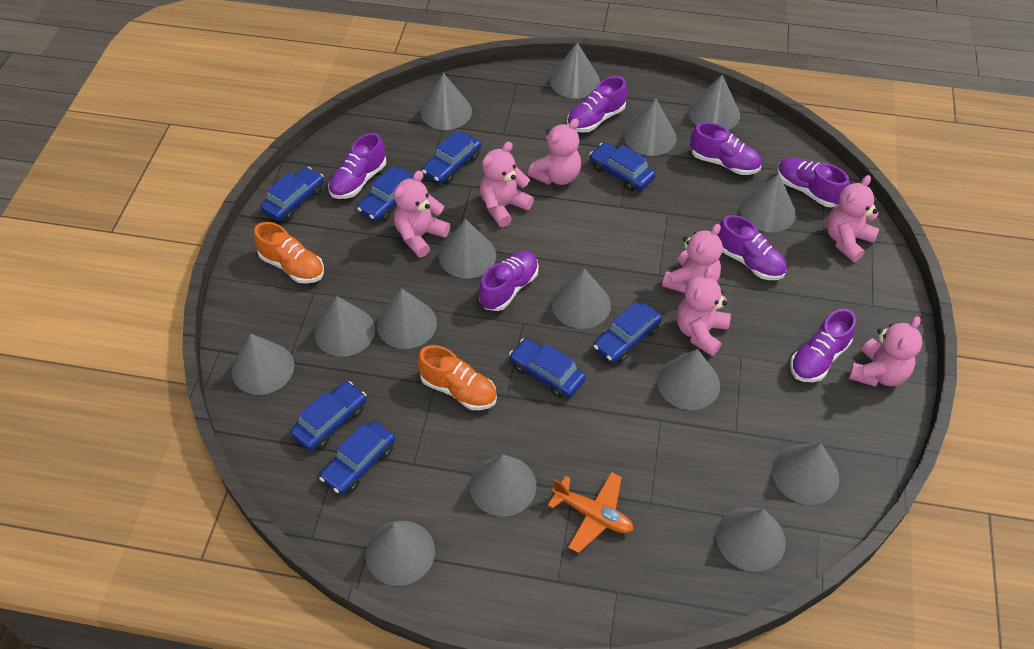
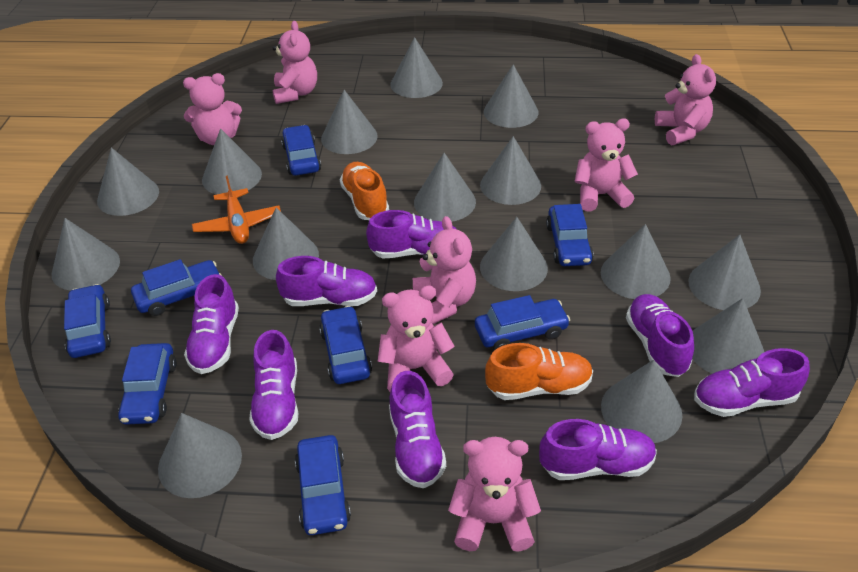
purple shoe: [328,133,386,199] [479,251,539,311] [567,76,627,133] [690,122,761,175] [717,215,787,280] [777,157,849,207] [790,309,856,382] = 7 -> [184,274,239,374] [249,330,298,440] [276,256,377,306] [366,210,456,258] [389,371,446,488] [539,419,657,480] [626,294,694,377] [694,348,810,417] = 8

